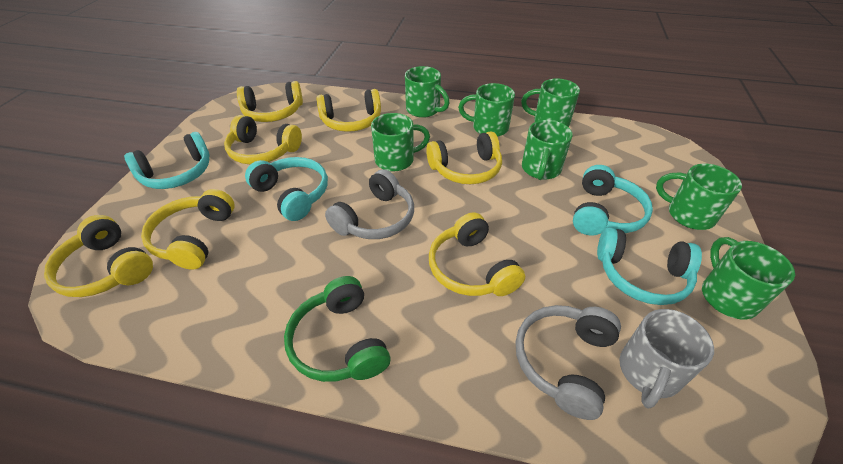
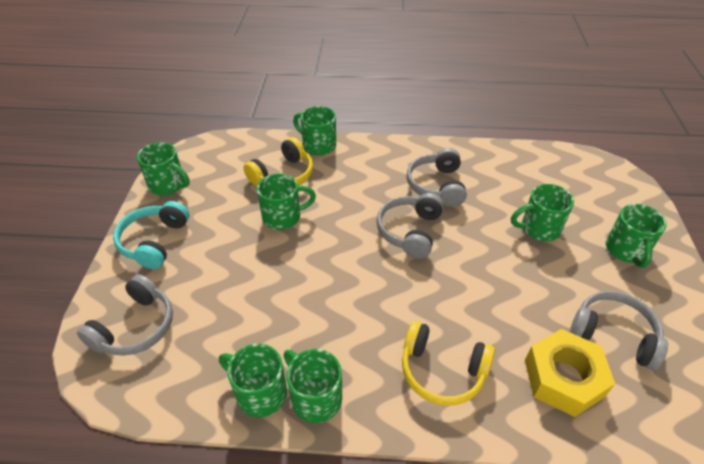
green headphones: [284,276,391,382] = 1 -> none = 0
grey headphones: [325,169,414,239] [515,305,621,420] = 2 -> [77,274,173,356] [376,193,444,259] [406,148,467,207] [570,291,668,370] = 4
grey mug: [619,309,714,408] = 1 -> none = 0
turquoise headphones: [124,132,210,189] [245,157,328,221] [573,165,653,235] [597,227,702,305] = 4 -> [113,201,189,269] = 1
yellow headphones: [44,215,153,297] [141,189,235,270] [224,115,302,165] [237,81,303,122] [316,89,381,132] [426,131,502,184] [429,212,525,296] = 7 -> [243,137,313,186] [402,321,495,405] = 2
yellow nut: none = 0 -> [525,329,615,417] = 1

